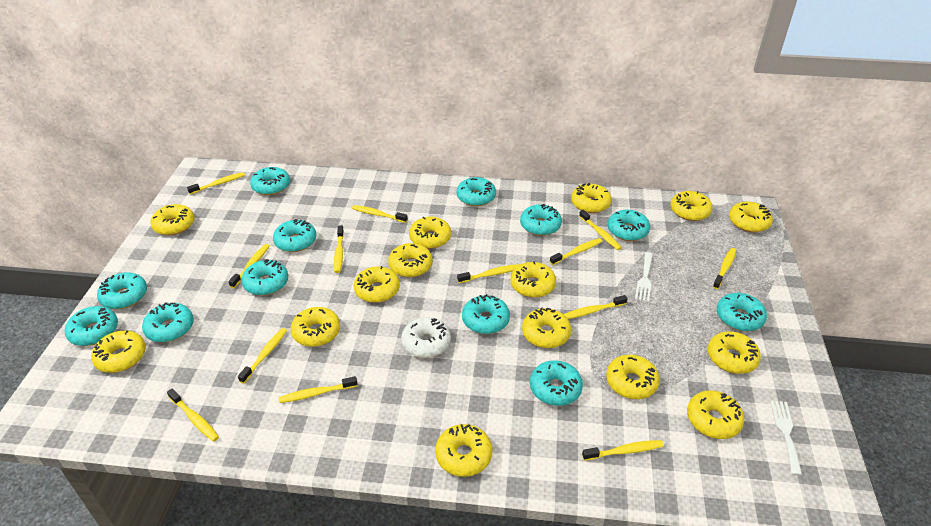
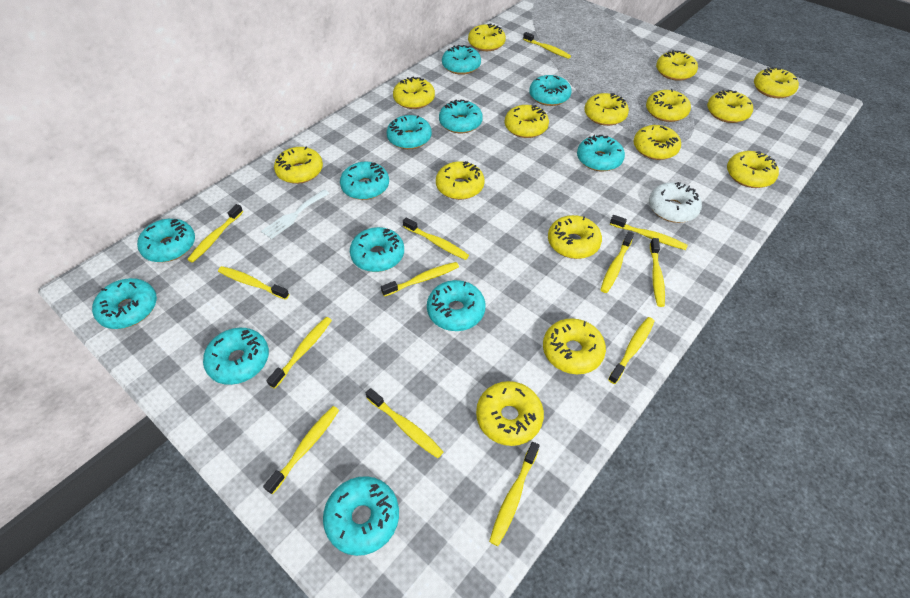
white fork: [635,252,653,302] [770,400,802,475] = 2 -> [261,190,330,239] = 1

